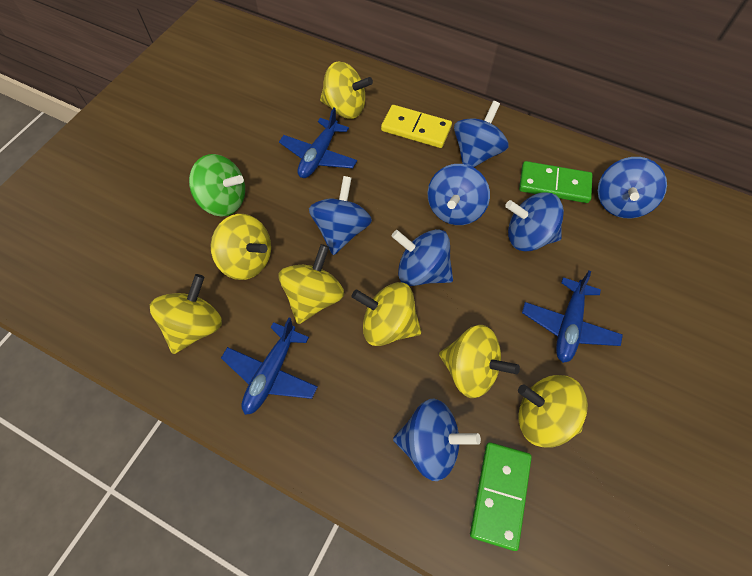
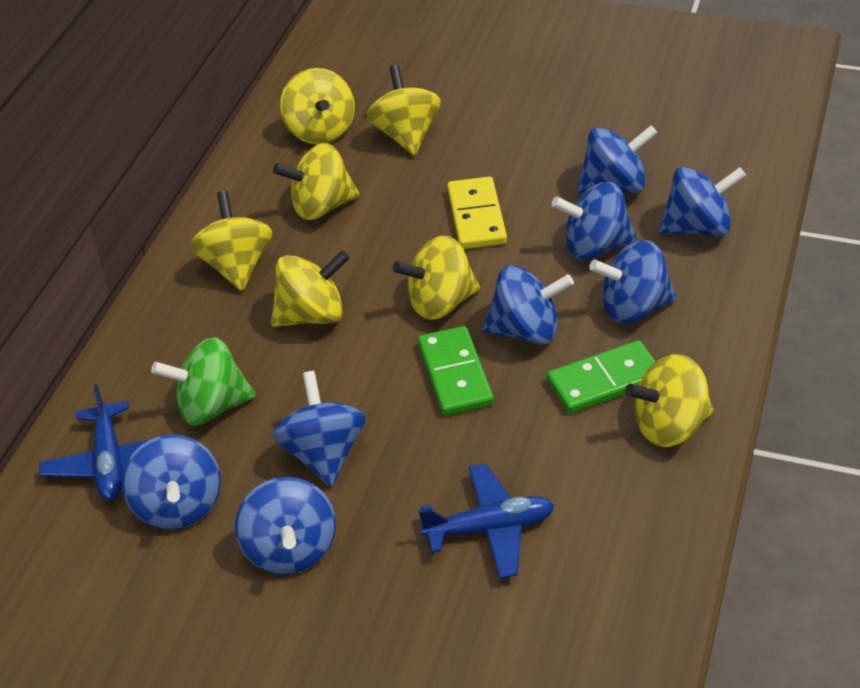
blue plane: [221,318,318,415] [279,108,357,178] [522,271,623,363] = 3 -> [39,384,151,501] [419,463,554,579] = 2
blue spinning top: [309,176,372,255] [391,229,453,286] [393,399,481,481] [427,164,490,225] [454,101,509,167] [505,192,564,251] [598,157,667,219] = 7 -> [122,434,221,530] [235,477,336,575] [273,371,366,487] [482,265,574,345] [552,182,637,260] [577,125,658,194] [589,240,676,323] [659,167,746,236] = 8

